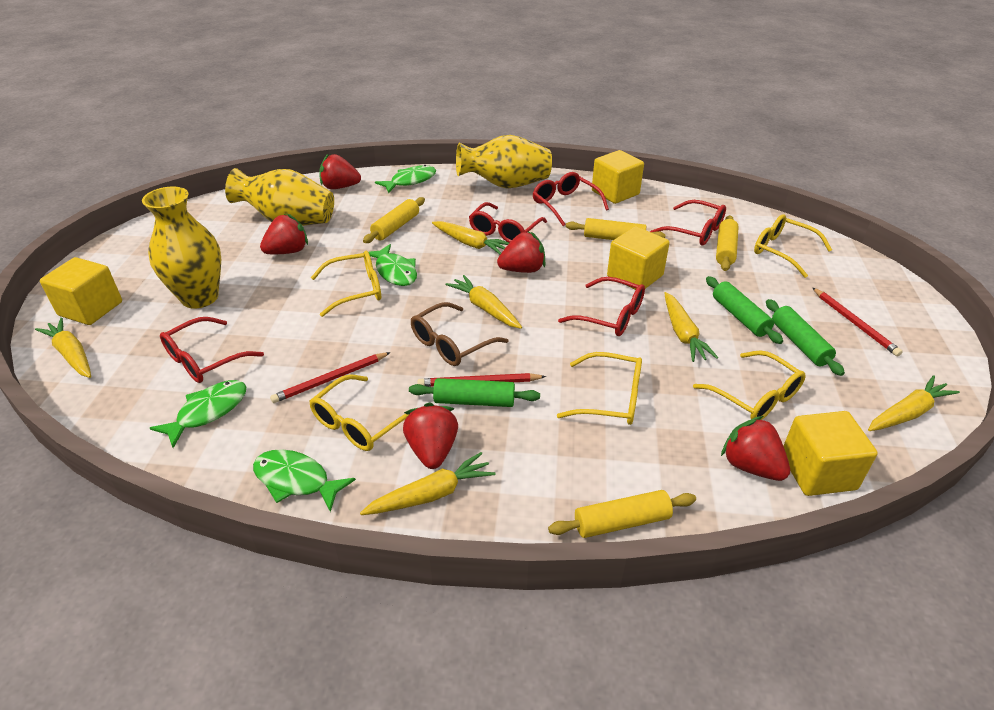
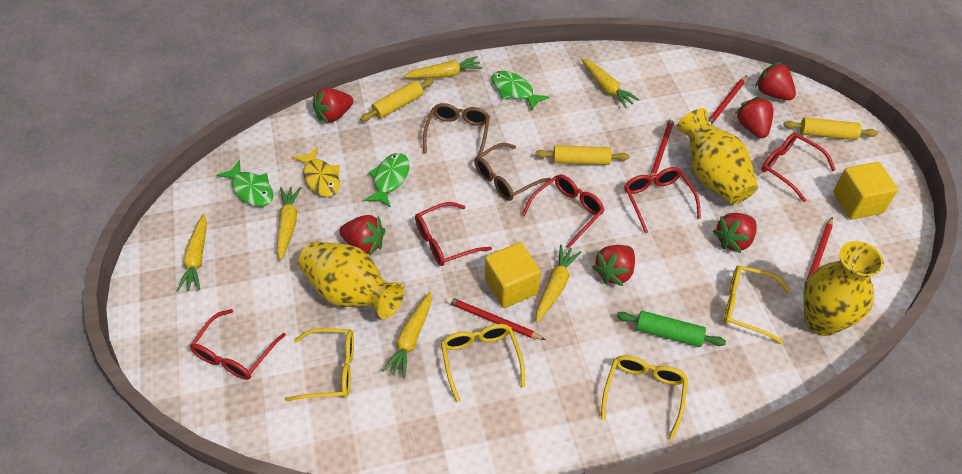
brown glasses: [411,302,508,366] = 1 -> [423,103,490,155] [474,143,551,201] = 2
green fish: [150,380,246,448] [253,449,356,512] [369,244,417,286] [375,165,436,193] = 4 -> [217,160,274,207] [364,153,409,208] [492,71,549,110] = 3
green rolling pin: [409,378,540,407] [706,276,783,344] [766,299,845,376] = 3 -> [617,311,726,347] = 1
red pencil: [270,352,391,403] [417,373,546,387] [813,288,903,356] = 3 -> [446,297,545,340] [650,117,675,181] [708,75,747,125] [803,217,833,290] = 4
red strawberry: [260,213,308,254] [319,154,361,189] [403,403,458,469] [497,232,545,273] [721,416,790,481] = 5 -> [313,87,353,123] [339,215,385,256] [592,245,635,286] [713,213,757,253] [735,97,774,138] [755,62,796,100] = 6
yellow cube: [40,257,122,325] [592,150,644,204] [607,226,670,290] [784,411,878,496] = 4 -> [485,242,541,308] [833,162,898,219] = 2
yellow fish: none = 0 -> [292,147,340,197] = 1
yellow glasses: [309,374,409,451] [311,251,381,317] [557,352,642,425] [693,350,806,420] [754,214,832,278] = 5 -> [285,328,354,401] [441,324,525,402] [601,355,688,440] [724,265,791,344] = 4
yellow rolling pin: [363,197,425,243] [548,490,696,538] [566,218,666,240] [716,215,739,271] = 4 -> [360,79,434,121] [535,145,629,165] [783,117,878,140] = 3

